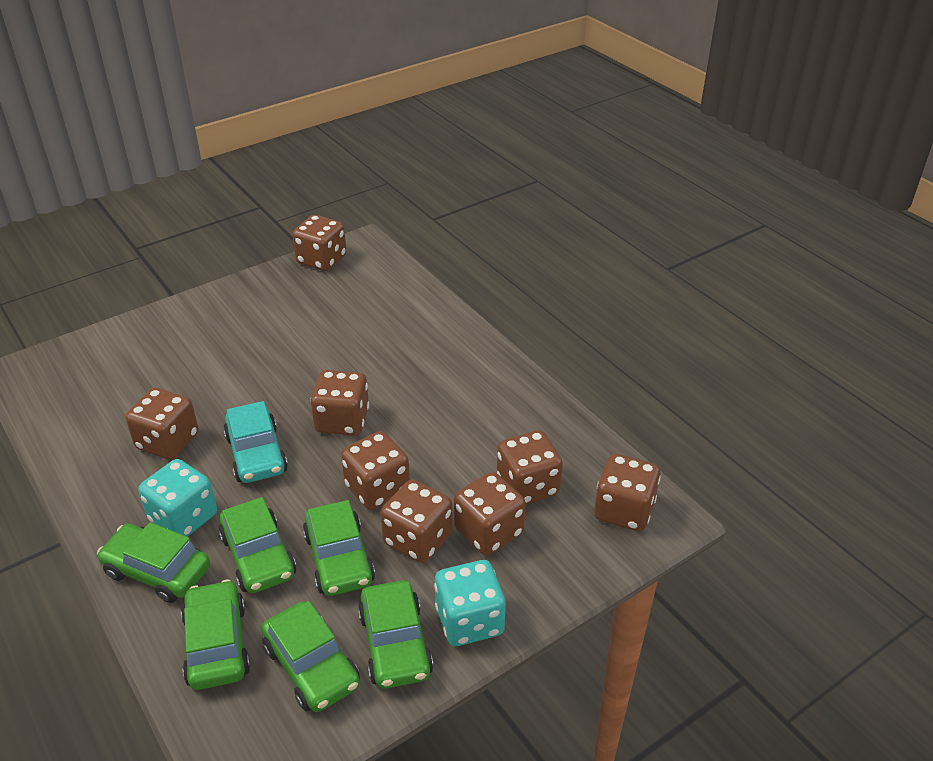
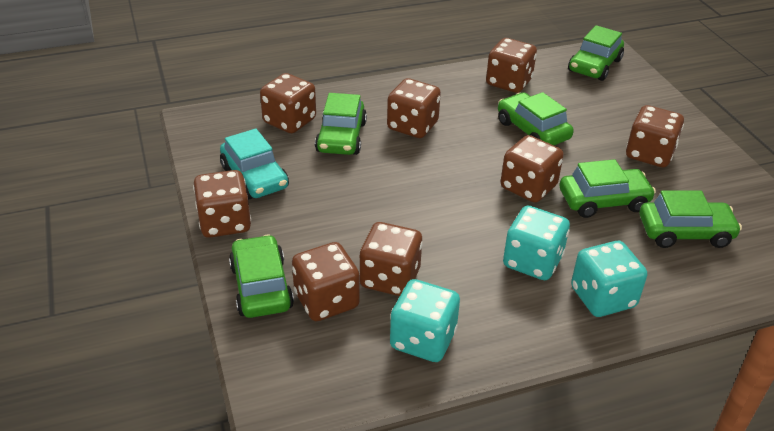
turquoise dice: [138,459,217,537] [434,560,506,646] = 2 -> [390,279,460,362] [503,206,570,280] [571,241,647,317] = 3

